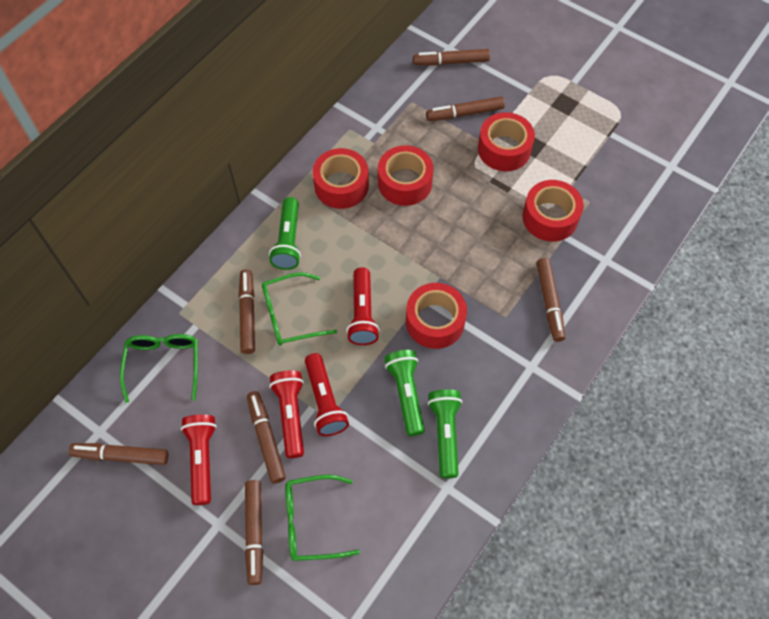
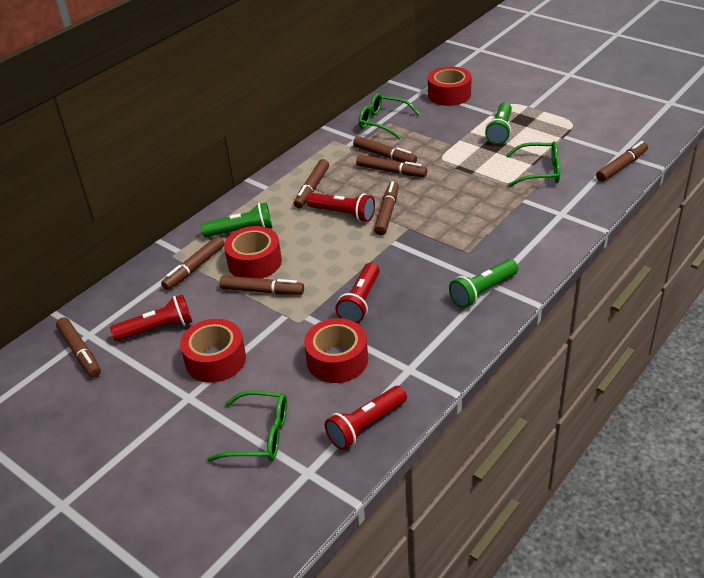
brown marker: [69,443,168,465] [239,269,255,354] [245,480,263,585] [247,391,286,483] [413,49,490,66] [426,96,505,121] [537,258,565,342] = 7 -> [56,317,101,378] [161,236,224,290] [220,276,304,295] [294,159,329,208] [353,136,417,163] [356,155,427,177] [374,181,399,236] [596,141,648,182] = 8
red tape: [312,148,369,209] [378,145,433,206] [406,283,467,349] [478,112,535,171] [522,180,584,242] = 5 -> [180,319,246,383] [224,226,282,279] [304,318,368,383] [428,66,472,106] = 4

